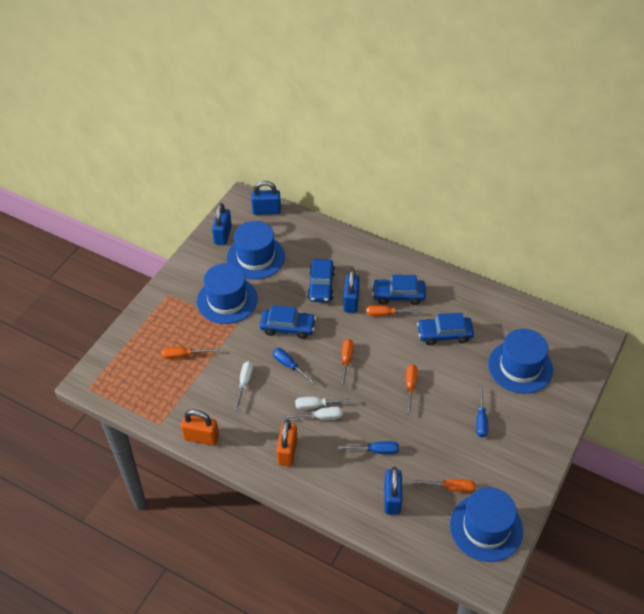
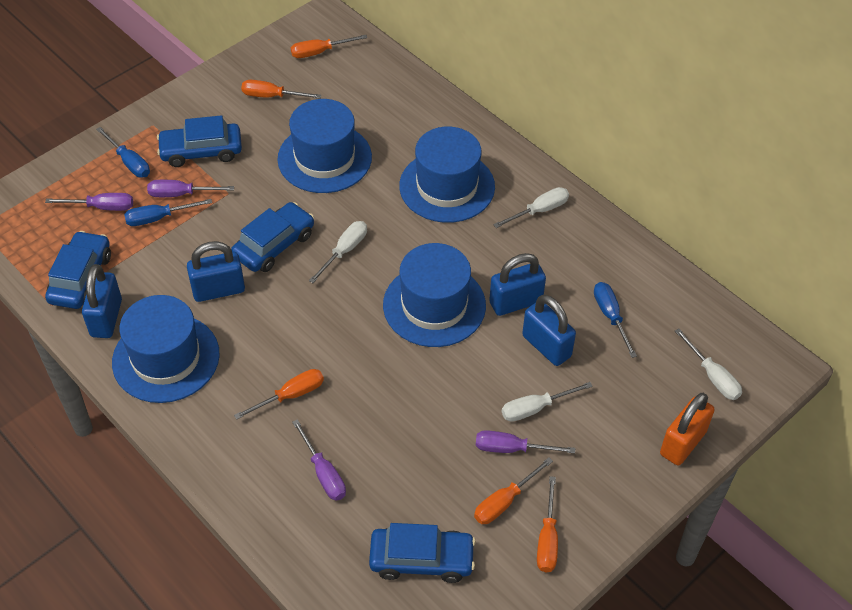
orange padlock: [181,409,219,446] [276,420,297,467] = 2 -> [660,393,714,465] = 1
purple screwdriver: none = 0 -> [45,193,133,211] [147,180,234,197] [292,419,346,501] [476,430,575,454] = 4
white screwdriver: [234,361,253,411] [283,407,343,420] [295,397,354,410] = 3 -> [309,221,367,283] [493,187,569,228] [502,382,593,422] [675,329,742,400] = 4

